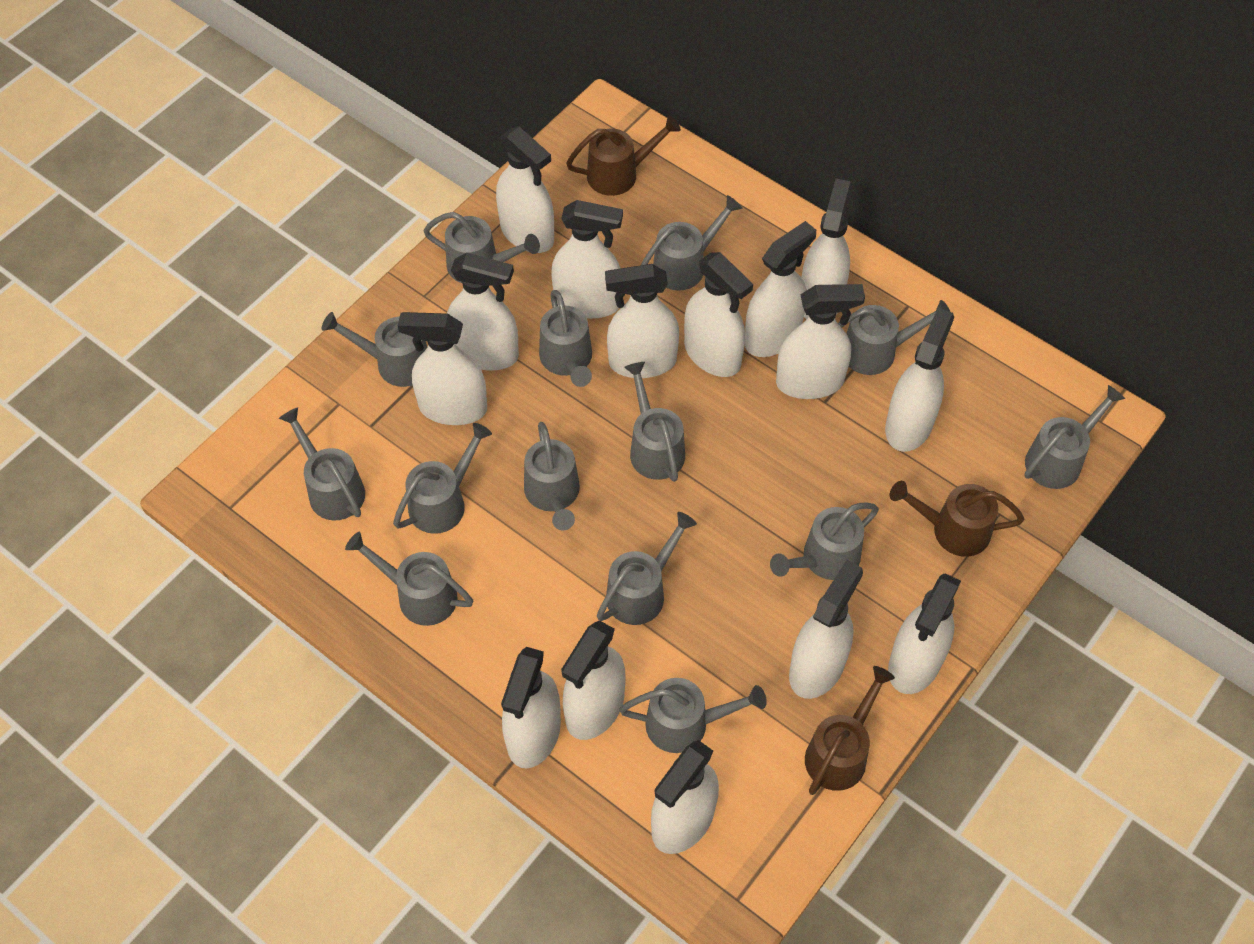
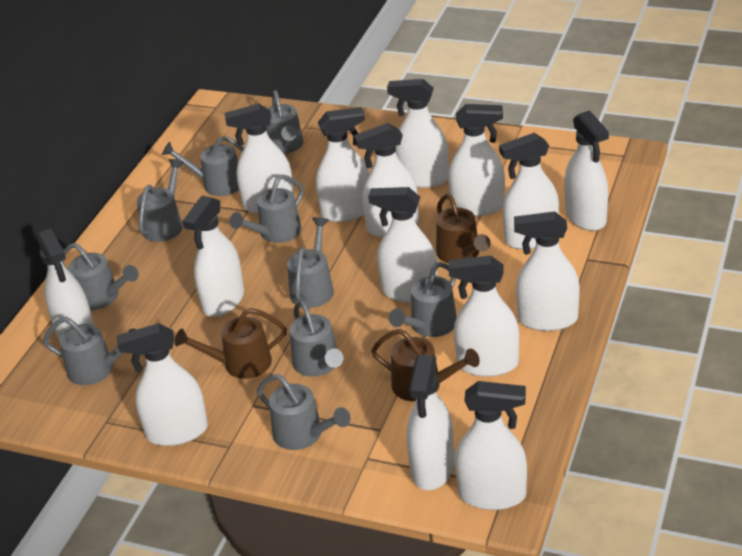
grey watering can: [279,407,365,520] [322,312,427,387] [345,532,473,626] [393,423,492,534] [423,212,540,283] [524,422,580,530] [539,290,592,387] [597,512,697,625] [619,678,767,753] [624,362,685,482] [641,195,742,291] [770,502,879,580] [838,300,950,375] [1025,385,1125,489] = 14 -> [43,317,137,385] [62,243,139,310] [137,159,184,242] [162,136,244,196] [230,175,304,243] [257,374,351,450] [266,90,304,154] [287,217,334,308] [290,300,343,377] [389,262,457,337] = 10

